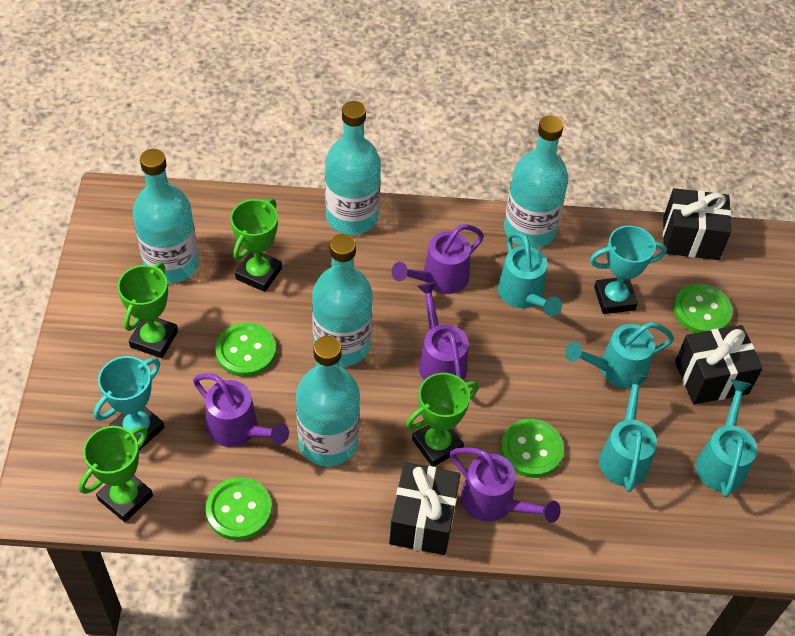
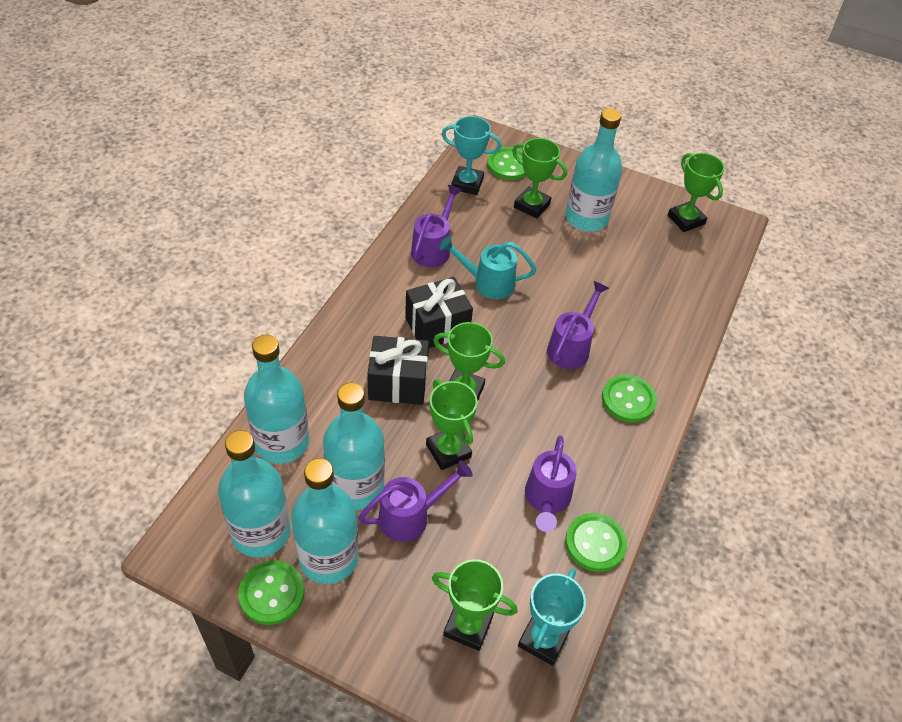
black gift: [389,462,461,555] [663,188,731,260] [675,325,763,404] = 3 -> [367,336,429,405] [405,277,473,348] = 2
green trophy: [79,426,153,522] [117,263,178,358] [230,199,282,292] [406,373,479,467] = 4 -> [426,379,478,470] [432,559,518,651] [433,322,505,402] [512,138,567,219] [668,153,725,232] = 5
turquoise watering can: [498,232,562,316] [565,322,674,388] [599,373,657,492] [696,379,757,497] = 4 -> [439,236,537,299] = 1

